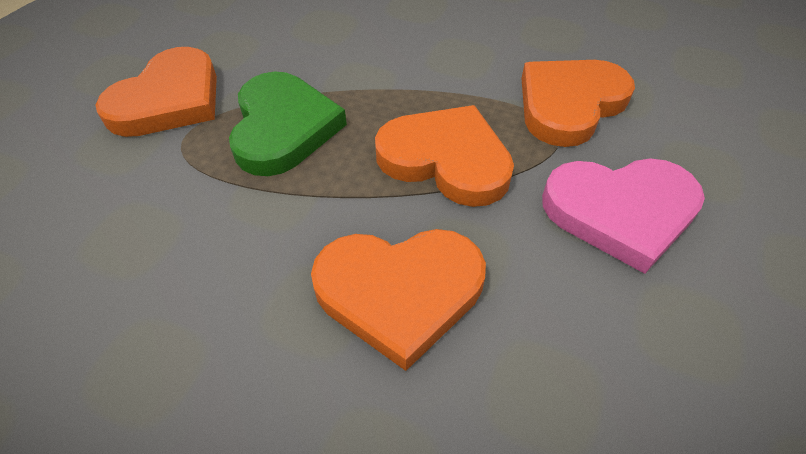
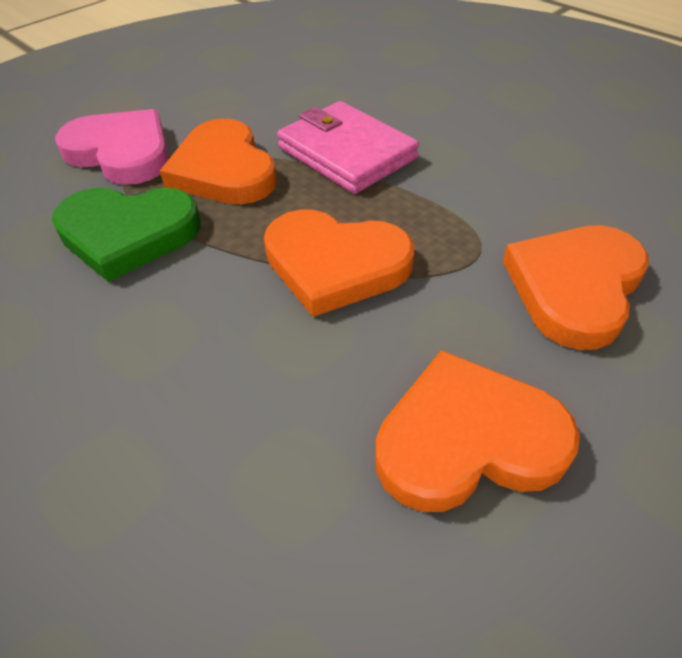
pink wallet: none = 0 -> [277,101,419,194] = 1

